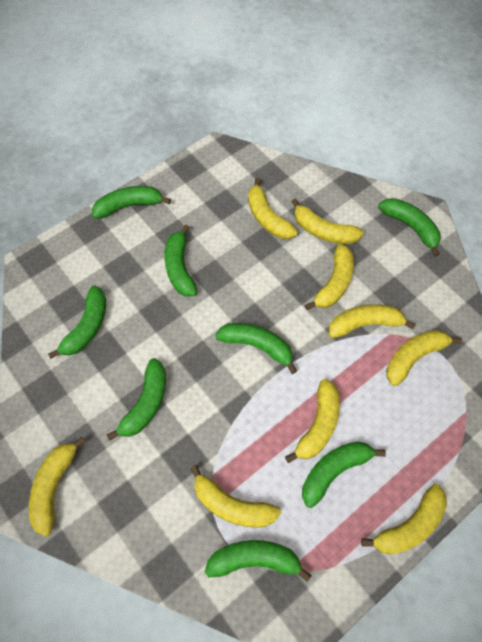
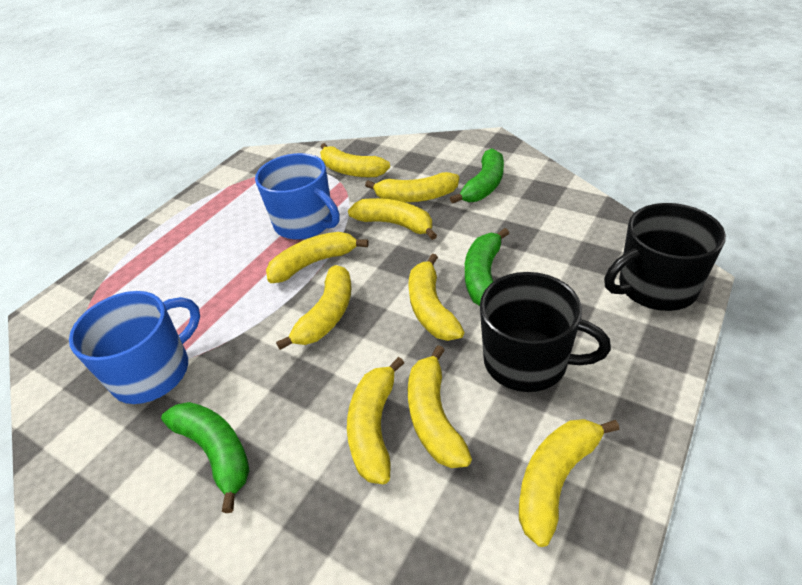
black mug: none = 0 -> [480,272,611,392] [604,203,726,311] = 2
blue mug: none = 0 -> [69,291,200,404] [255,153,340,240] = 2
green banana: [48,285,106,359] [92,186,171,219] [107,358,166,441] [164,224,197,297] [205,540,312,582] [215,323,297,374] [302,441,386,508] [378,198,441,257] = 8 -> [161,402,250,513] [450,149,504,204] [465,228,509,306] = 3

